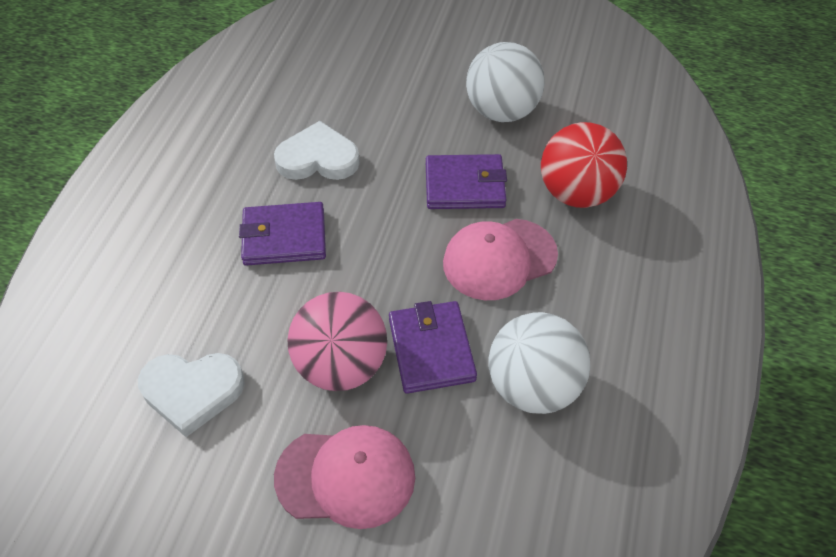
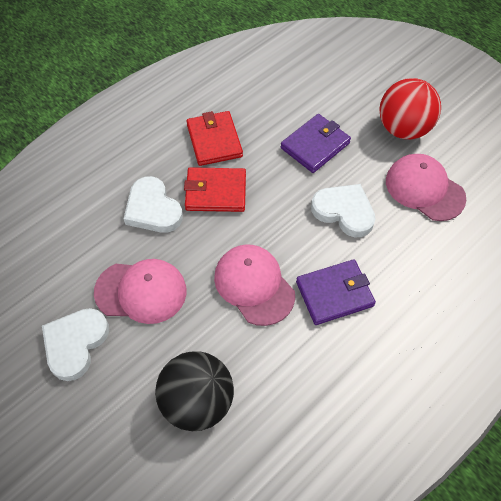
black ball: none = 0 -> [155,352,234,431] = 1
pink ball: [287,292,387,391] = 1 -> none = 0
pink cap: [274,425,415,529] [443,219,558,300] = 2 -> [94,259,187,324] [214,244,295,326] [386,154,467,221] = 3
purple wallet: [239,202,326,266] [389,301,477,394] [426,154,507,209] = 3 -> [281,114,351,173] [296,259,376,325] = 2
red wallet: none = 0 -> [184,167,246,212] [187,111,243,166] = 2
white ball: [466,42,545,122] [488,312,590,414] = 2 -> none = 0
white heart: [138,353,245,437] [274,121,360,180] = 2 -> [42,308,109,381] [123,176,183,233] [311,184,376,237] = 3

